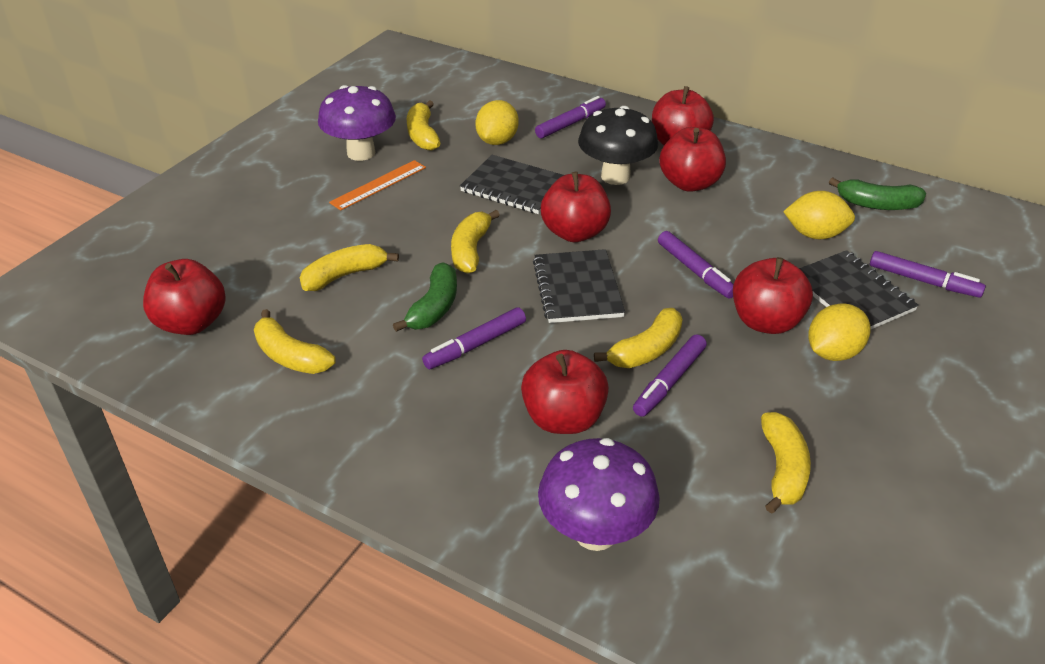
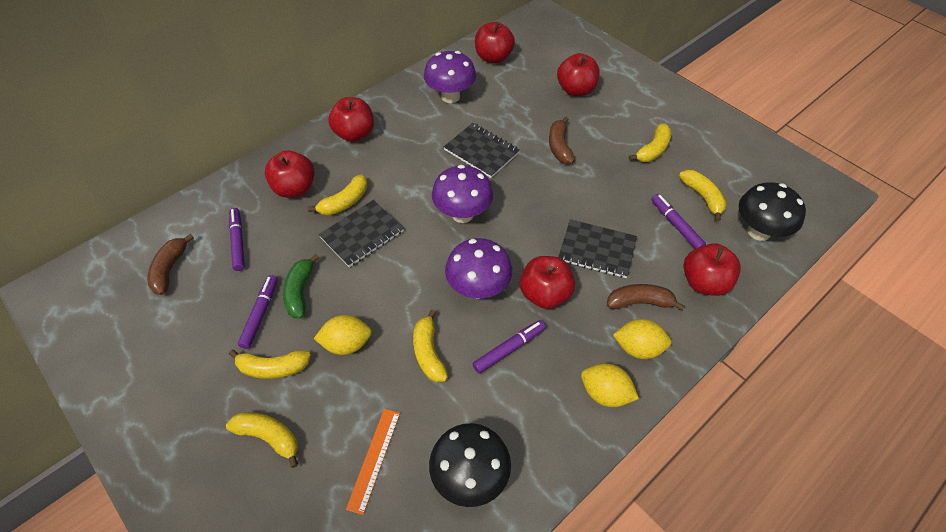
black mushroom: [578,106,658,185] = 1 -> [429,423,511,507] [739,182,806,241] = 2
brown banana: none = 0 -> [147,234,194,295] [549,117,575,164] [607,284,685,311] = 3
green banana: [393,262,457,332] [829,177,926,210] = 2 -> [283,254,319,319] = 1
purple marker: [422,308,526,369] [535,96,606,138] [633,334,707,417] [658,231,733,299] [870,251,986,298] = 5 -> [229,208,245,271] [238,275,278,349] [473,320,546,373] [651,194,706,249] = 4
purple mushroom: [318,85,396,161] [538,438,660,551] = 2 -> [424,51,476,103] [432,165,493,223] [445,238,512,299] = 3

